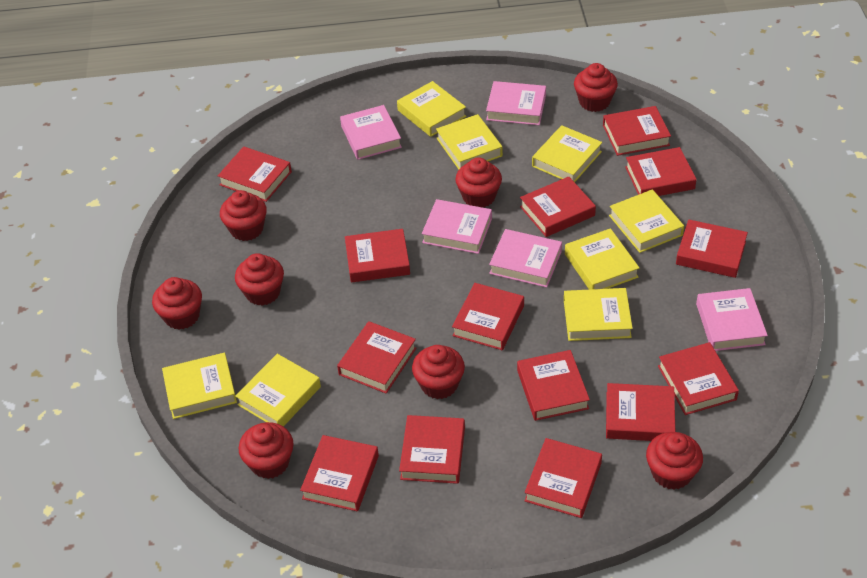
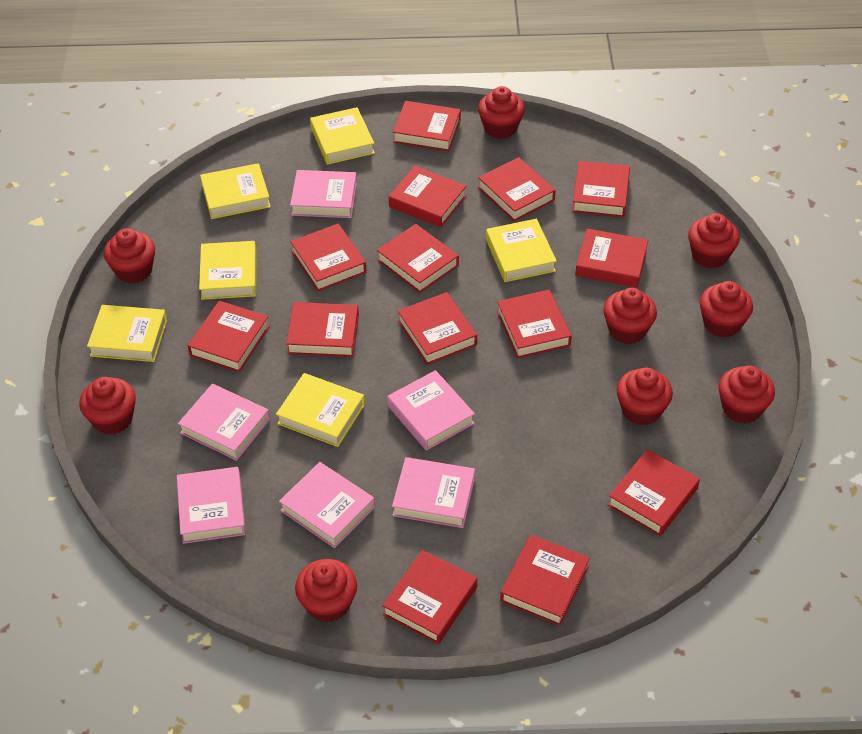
pink book: [340,105,402,160] [422,199,492,254] [486,81,546,125] [489,229,562,288] [696,288,768,351] = 5 -> [177,467,246,544] [178,384,270,461] [279,462,375,548] [290,170,357,218] [387,370,475,451] [392,457,475,528] = 6
red cupcake: [152,277,202,330] [220,190,267,241] [235,253,284,306] [239,422,294,479] [412,345,465,399] [455,157,502,207] [574,63,618,112] [646,432,703,490] = 8 -> [79,377,136,435] [104,228,155,284] [295,559,357,623] [478,86,525,139] [603,288,657,344] [617,368,673,426] [688,213,740,268] [700,281,753,338] [719,365,775,424] = 9
yellow book: [162,353,237,419] [235,354,321,427] [397,81,466,137] [436,114,503,169] [532,125,602,182] [564,288,633,341] [565,228,639,290] [609,189,684,253] = 8 -> [87,305,167,362] [199,241,257,300] [200,163,271,219] [276,373,365,447] [310,107,375,165] [486,219,557,282] = 6

